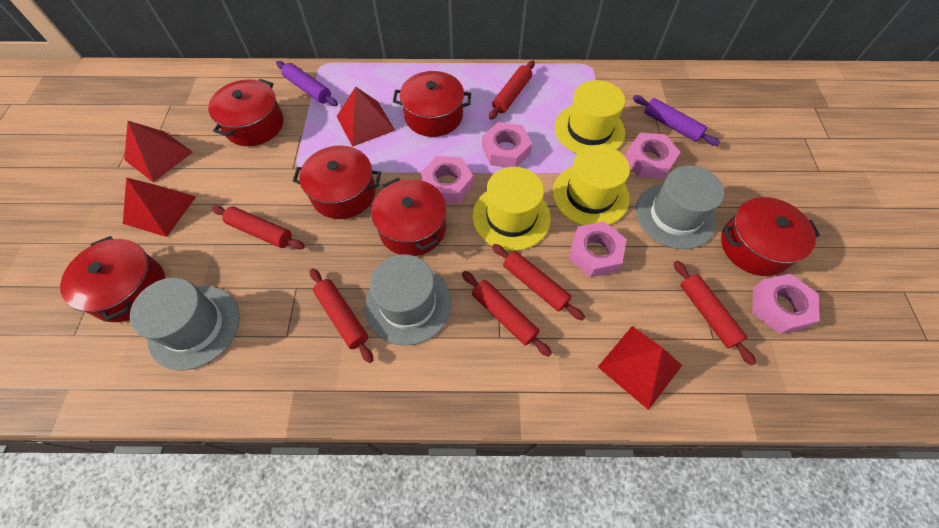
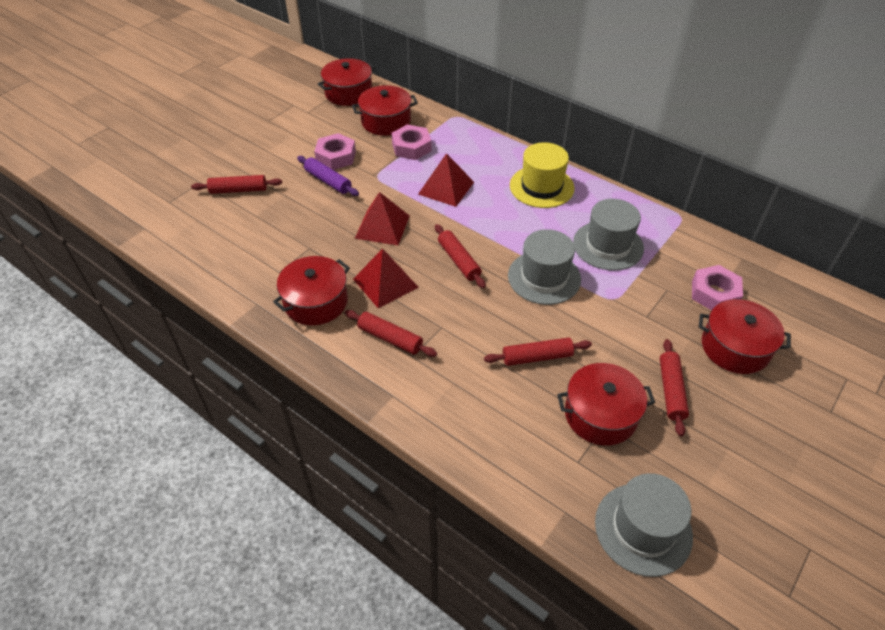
pink nut: [421,156,473,204] [482,122,532,168] [569,221,627,277] [625,133,681,179] [752,274,820,334] = 5 -> [314,133,356,170] [391,125,431,160] [692,265,743,311] = 3
purple rolling pin: [276,61,338,106] [633,95,720,146] = 2 -> [297,156,359,196] = 1
red pot: [60,236,165,322] [208,79,284,146] [293,145,381,219] [371,178,447,256] [393,71,471,137] [721,197,820,276] = 6 -> [273,256,350,326] [318,58,375,106] [352,85,418,136] [557,363,655,445] [699,299,791,374] = 5
red pyramid: [123,178,196,237] [124,121,193,182] [336,87,395,147] [598,326,682,410] = 4 -> [353,249,419,308] [355,192,410,245] [418,153,474,207] = 3
red rolling pin: [212,206,305,249] [310,268,373,363] [462,271,552,357] [489,60,535,120] [492,244,585,320] [674,260,756,366] = 6 -> [191,175,282,194] [345,310,437,357] [435,224,486,288] [484,338,592,366] [660,339,689,436] = 5
yellow hat: [472,167,551,251] [553,145,630,225] [555,80,625,154] = 3 -> [510,142,574,208] = 1

